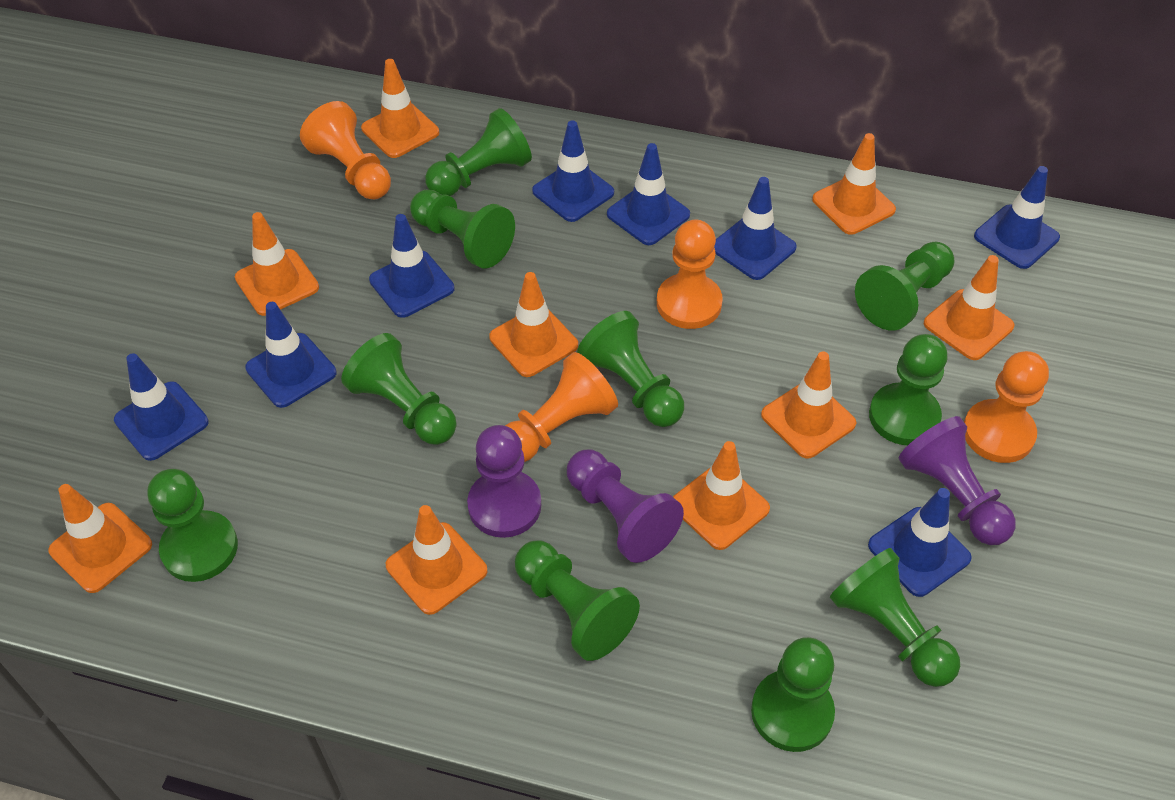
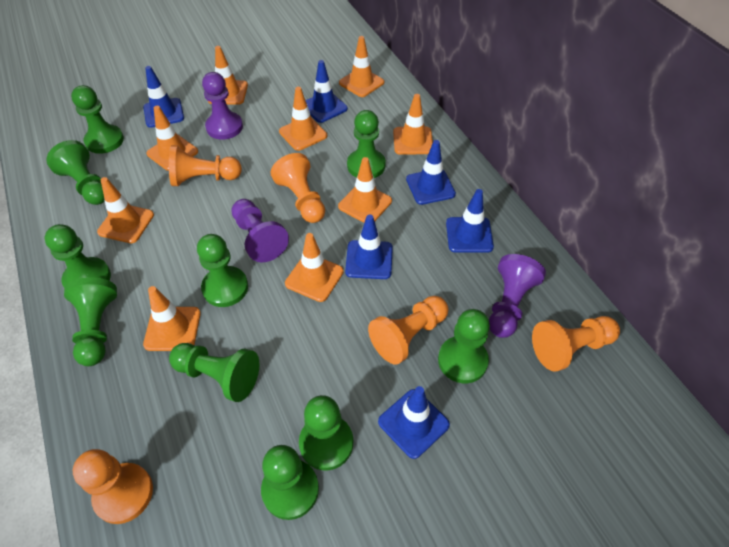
blue traffic cone: [114,353,209,461] [245,302,336,408] [369,214,455,318] [532,120,614,222] [607,143,690,245] [714,177,797,280] [868,488,972,597] [974,166,1060,269] = 8 -> [143,66,184,128] [305,60,348,123] [345,214,393,279] [378,386,450,459] [406,140,456,205] [446,189,494,253] = 6
orange pawn: [300,101,391,199] [505,352,618,462] [657,220,723,329] [964,351,1049,463] = 4 -> [73,449,153,524] [169,145,242,186] [270,153,325,223] [368,296,448,365] [532,316,620,372] = 5

